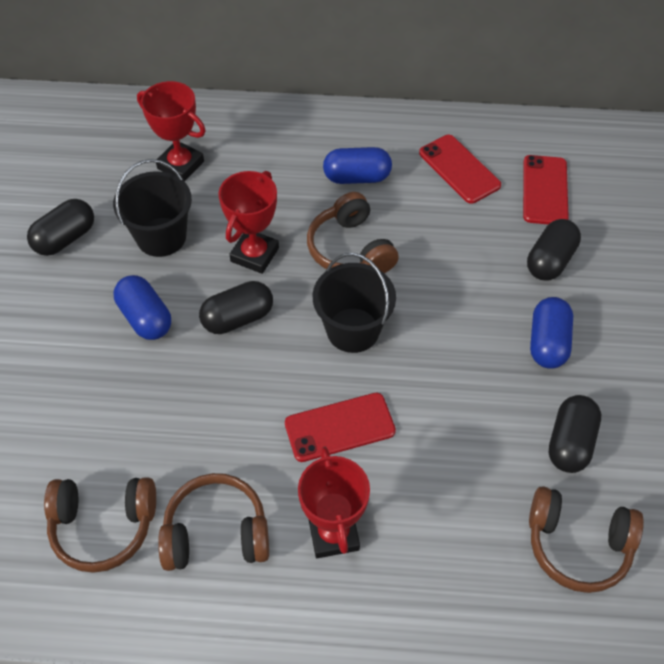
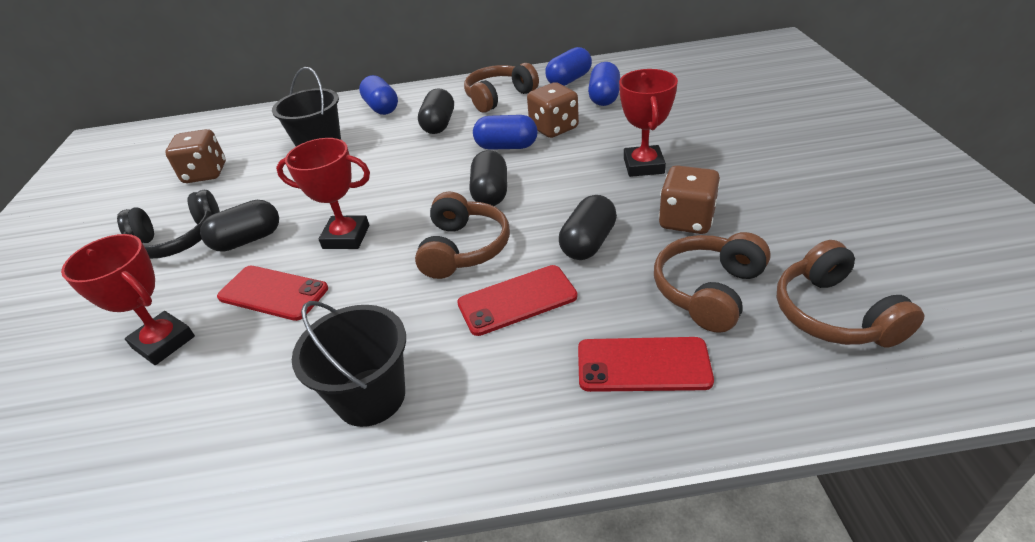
black headphones: none = 0 -> [117,190,220,259] = 1
blue capsule: [114,275,171,340] [323,147,392,184] [530,297,573,369] = 3 -> [359,75,398,115] [473,115,538,150] [545,47,592,86] [588,62,620,106] = 4
brown dice: none = 0 -> [165,129,226,183] [527,82,579,138] [659,165,720,234] = 3

